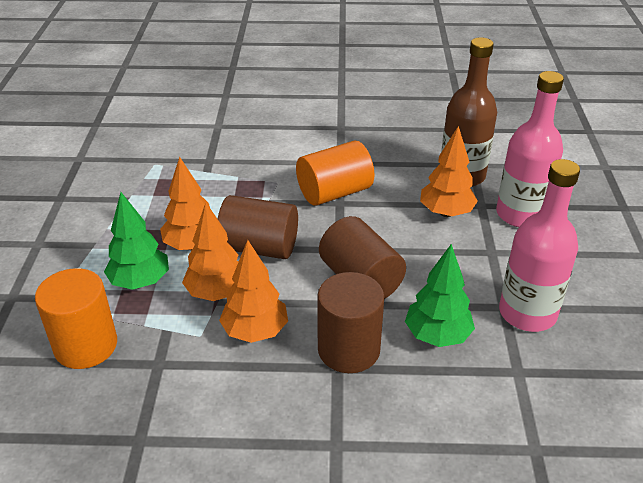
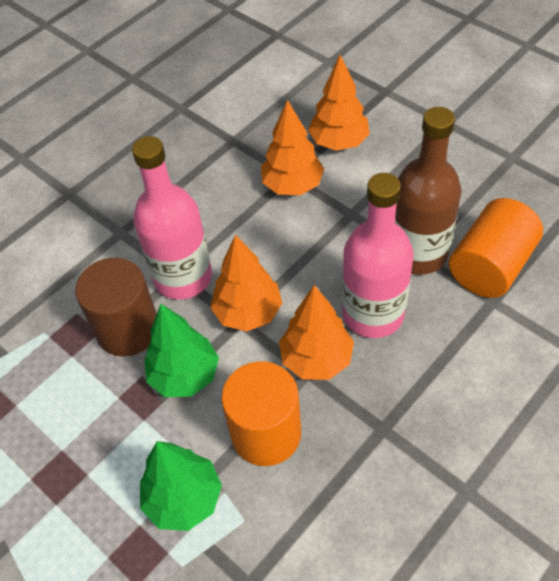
brown cylinder: [218,195,298,259] [317,272,385,373] [319,216,406,299] = 3 -> [75,258,157,357] = 1

